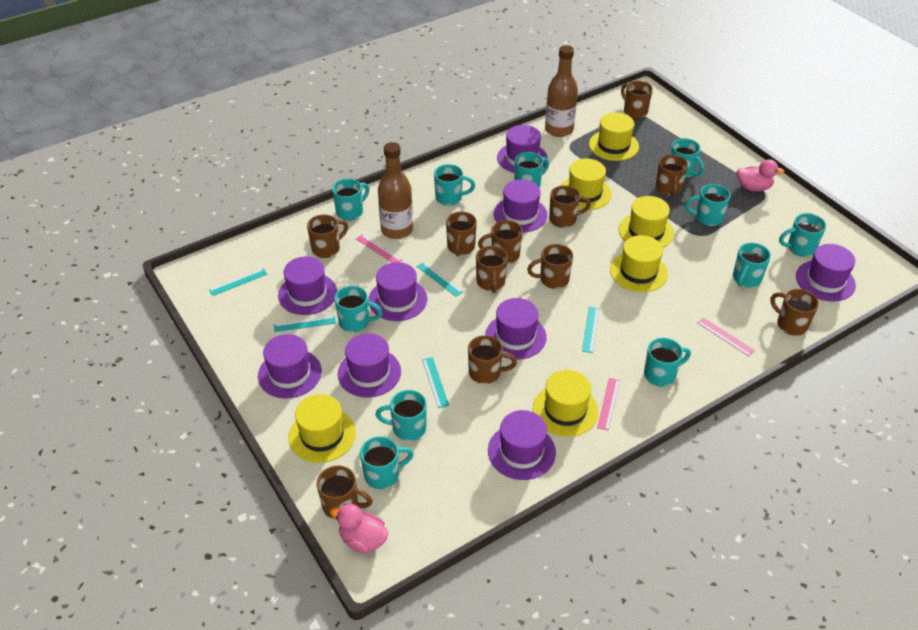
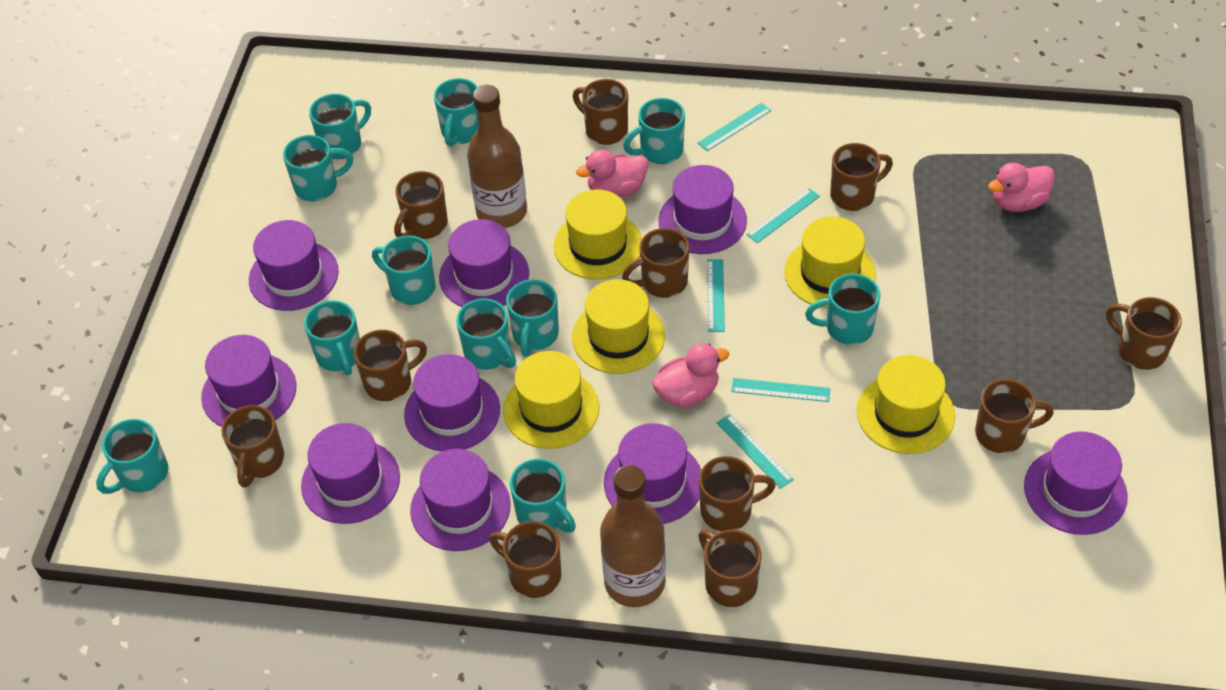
pink duck: [330,504,389,553] [737,159,785,191] = 2 -> [576,150,648,198] [652,343,729,408] [988,163,1055,212] = 3
pink ruler: [356,234,402,263] [597,378,620,431] [697,317,755,356] = 3 -> none = 0
yellow hat: [288,394,356,463] [533,370,599,437] [560,159,612,210] [589,112,639,161] [610,235,668,292] [619,196,674,248] = 6 -> [503,351,599,449] [554,189,642,280] [572,279,665,374] [784,216,876,308] [857,355,955,454] = 5

